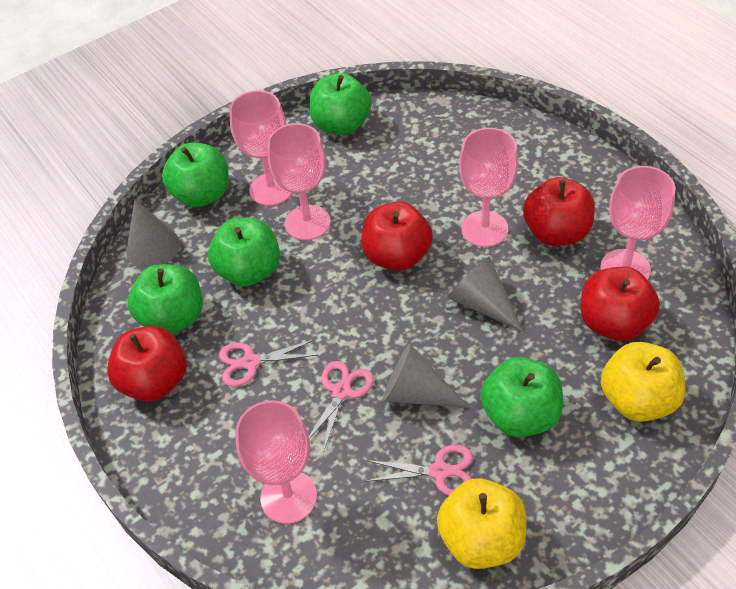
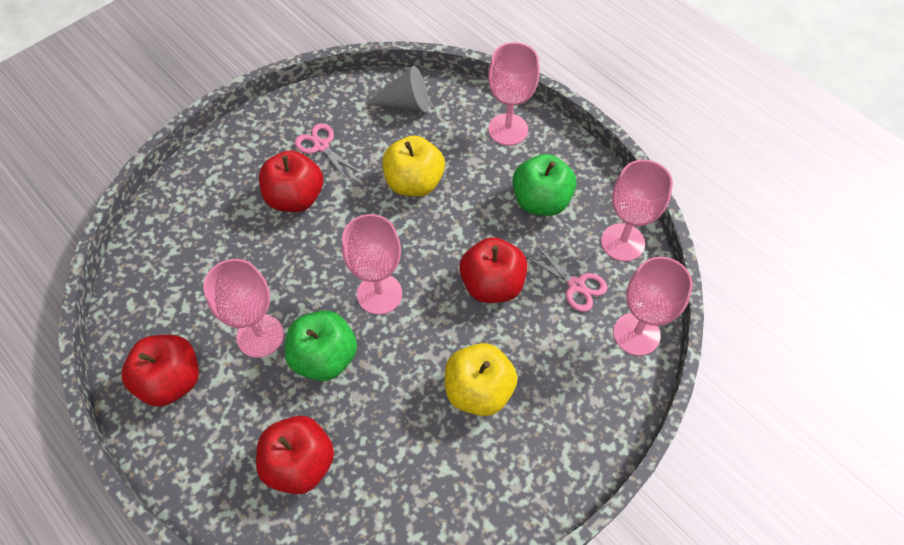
green apple: [128,264,203,334] [162,143,229,207] [208,217,280,287] [309,73,371,135] [480,357,563,437] = 5 -> [285,310,357,381] [513,154,576,216] = 2
grey cone: [126,199,180,269] [383,344,470,408] [447,256,523,332] = 3 -> [365,66,428,112] = 1
pink scissors: [219,339,318,387] [309,361,374,453] [365,445,473,496] = 3 -> [295,123,361,181] [525,245,607,312] = 2

